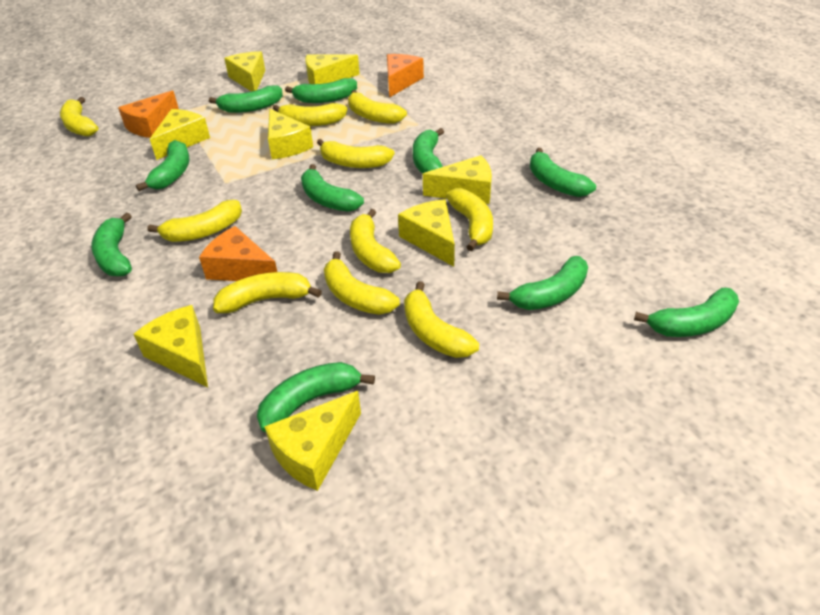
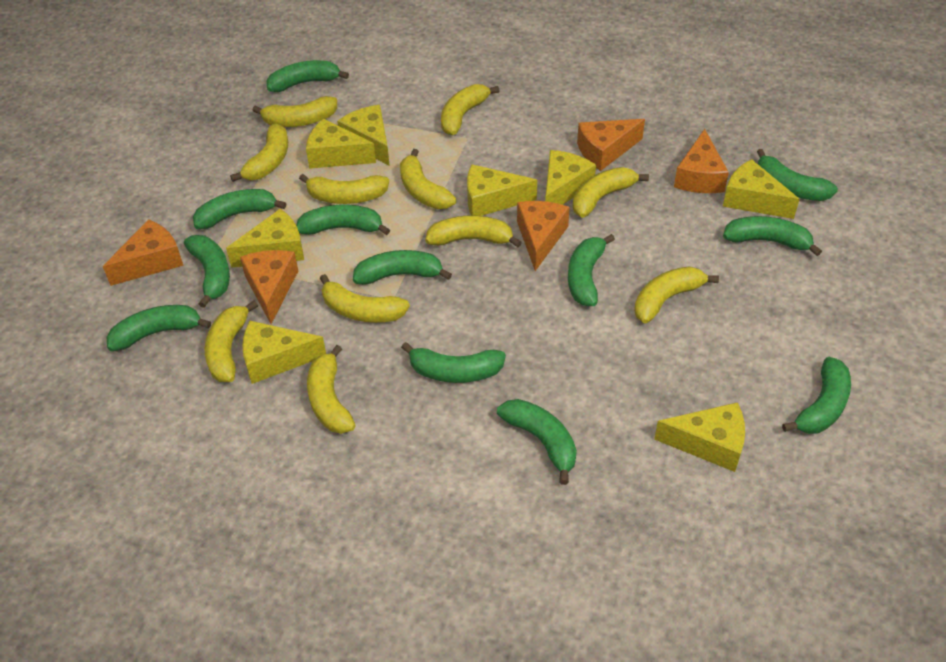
green banana: [91,212,132,276] [136,140,190,191] [209,85,283,113] [257,362,375,432] [285,78,357,103] [301,164,364,212] [413,128,444,174] [497,256,588,310] [530,148,596,197] [634,288,739,337] = 10 -> [106,305,211,351] [184,235,230,308] [193,189,286,229] [267,60,349,92] [296,205,390,235] [353,250,452,285] [401,342,506,383] [497,399,577,485] [568,234,615,306] [723,216,822,256] [757,149,838,201] [782,357,851,434] = 12
orange cheese: [118,91,179,138] [199,226,277,281] [387,54,424,98] = 3 -> [103,219,184,286] [240,250,298,324] [517,201,570,271] [577,119,645,171] [674,129,729,193] = 5
yellow banana: [60,97,98,137] [148,200,242,242] [213,272,322,313] [273,103,347,126] [317,139,395,168] [324,251,400,315] [348,90,407,124] [350,209,401,273] [404,281,479,358] [446,188,493,251] = 10 -> [204,300,258,382] [230,124,288,182] [252,96,337,127] [299,174,389,204] [307,345,355,434] [320,274,410,323] [400,149,456,209] [425,215,522,247] [441,84,499,135] [573,167,649,218] [634,266,719,323] = 11

